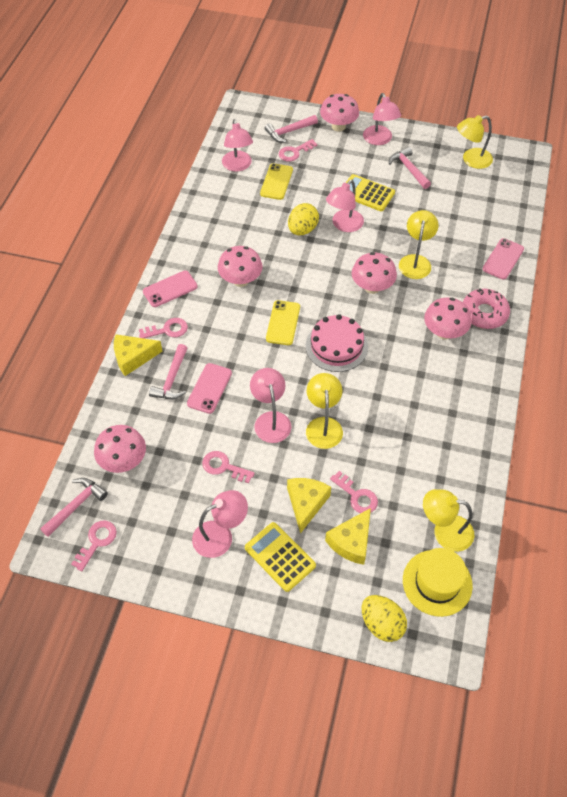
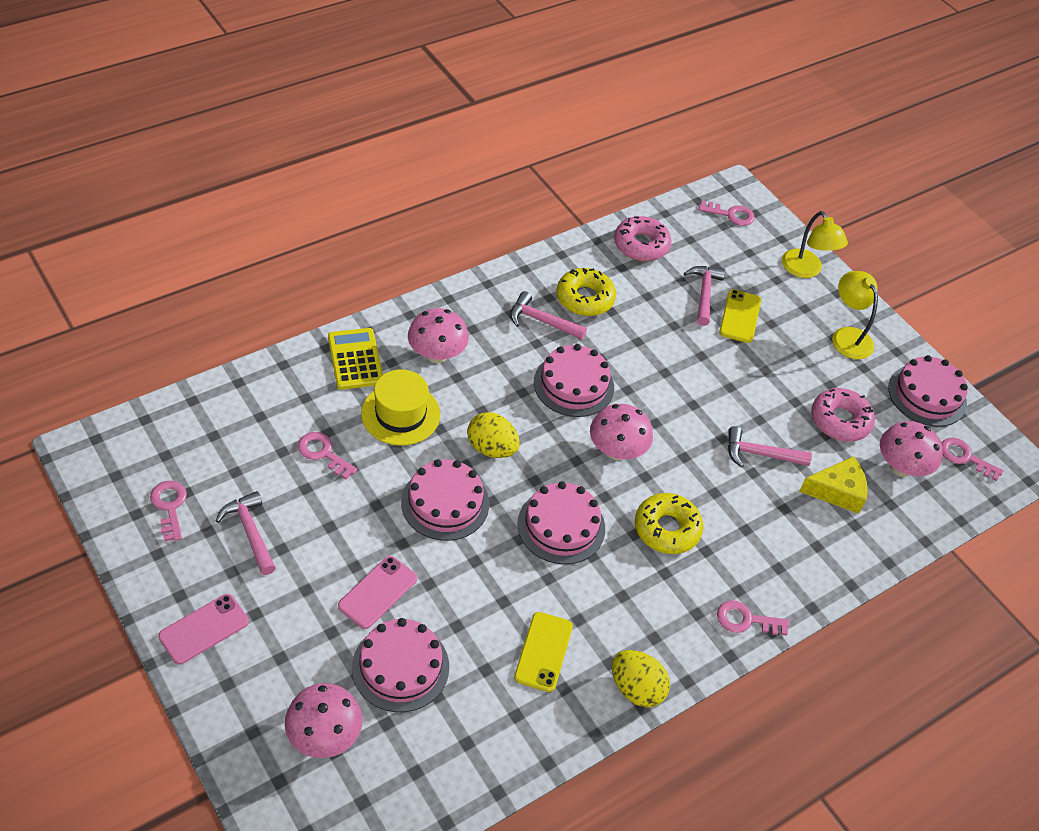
pink cake: [306,314,368,372] = 1 -> [352,618,449,712] [401,459,489,541] [517,481,605,564] [534,344,614,417] [888,355,968,427] = 5
pink donut: [463,288,510,329] = 1 -> [614,216,671,261] [811,388,875,442] = 2
pink lamp: [192,490,248,558] [222,119,253,172] [250,368,291,443] [326,179,364,232] [363,93,401,145] = 5 -> none = 0
pink mushroom: [94,425,146,473] [218,246,263,287] [320,94,359,131] [352,252,397,294] [424,297,472,340] = 5 -> [285,683,363,758] [408,308,469,363] [590,404,653,460] [880,421,943,477] = 4
pink phone: [143,271,198,307] [187,363,232,414] [483,238,524,280] = 3 -> [158,594,249,664] [338,556,417,629] = 2
yellow calculator: [245,522,316,592] [346,174,395,211] = 2 -> [328,328,383,390] = 1
yellow cheese: [114,334,162,376] [287,478,331,534] [325,508,371,565] = 3 -> [799,456,868,514] = 1
yellow donut: none = 0 -> [557,268,616,316] [635,493,703,554] = 2
yellow lamp: [306,373,343,449] [399,210,439,279] [423,489,474,552] [457,115,493,169] = 4 -> [782,211,848,278] [832,271,878,359] = 2

